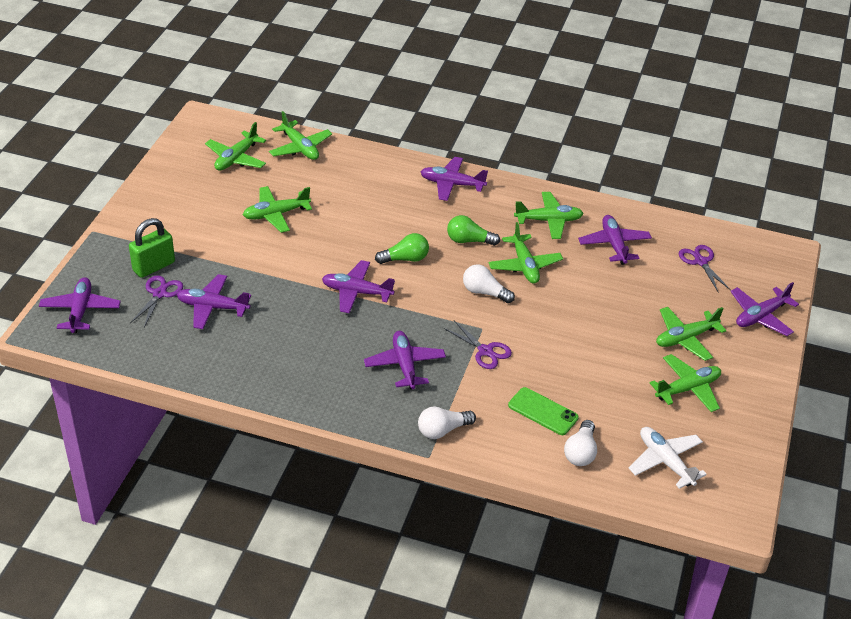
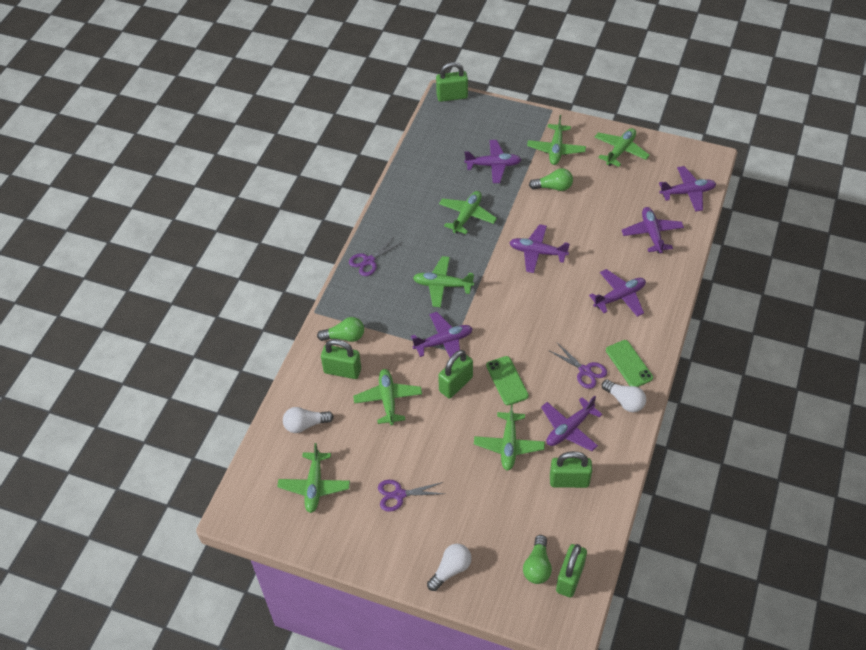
green light bulb: [375,233,429,264] [447,215,500,246] = 2 -> [317,317,364,342] [523,535,552,584] [529,168,573,191] = 3
green padlock: [129,218,175,278] = 1 -> [321,339,361,379] [436,62,468,102] [438,350,473,398] [550,451,592,488] [556,544,587,598] = 5
green phone: [508,387,578,435] = 1 -> [486,356,529,405] [606,340,653,387] = 2
white plane: [629,427,707,489] = 1 -> none = 0

